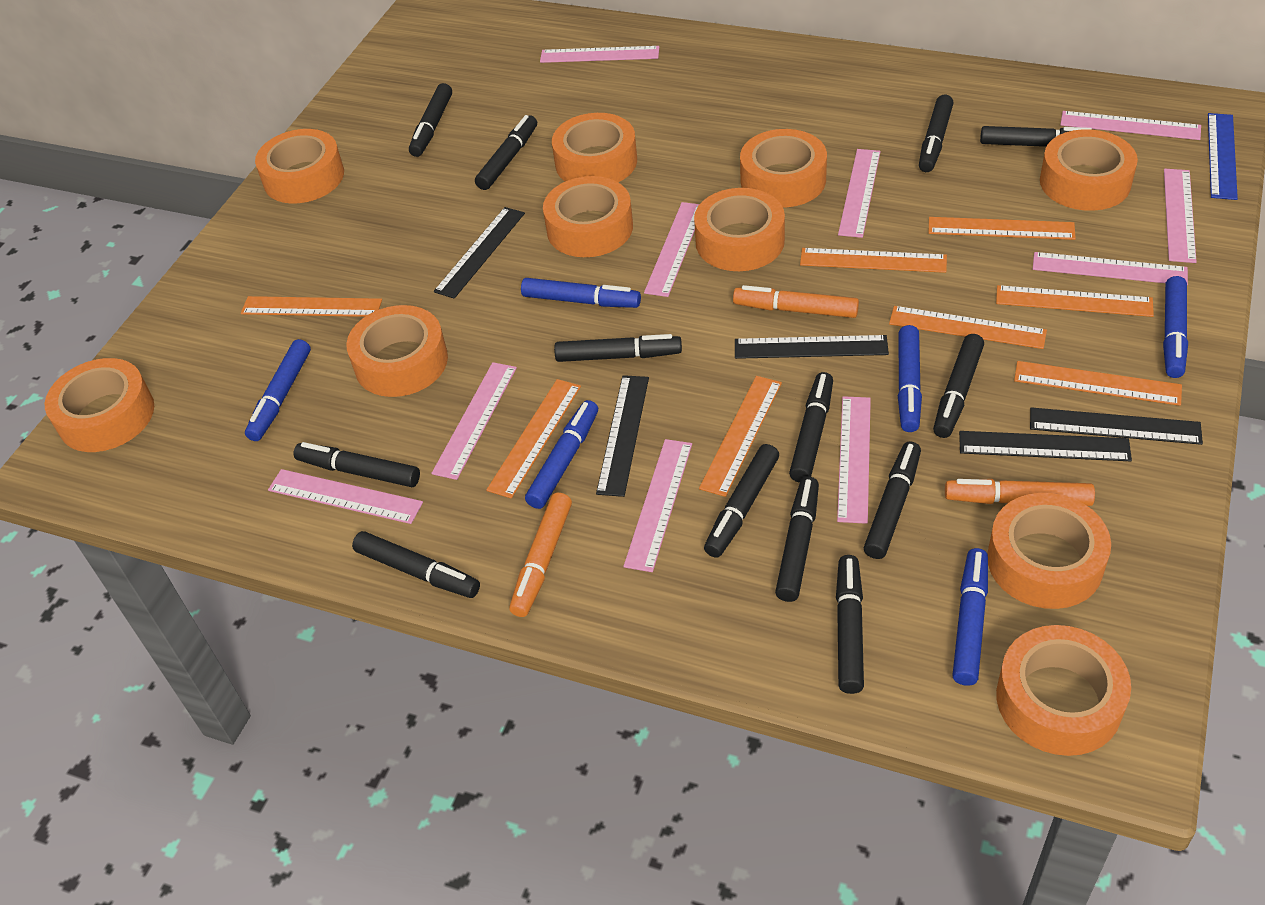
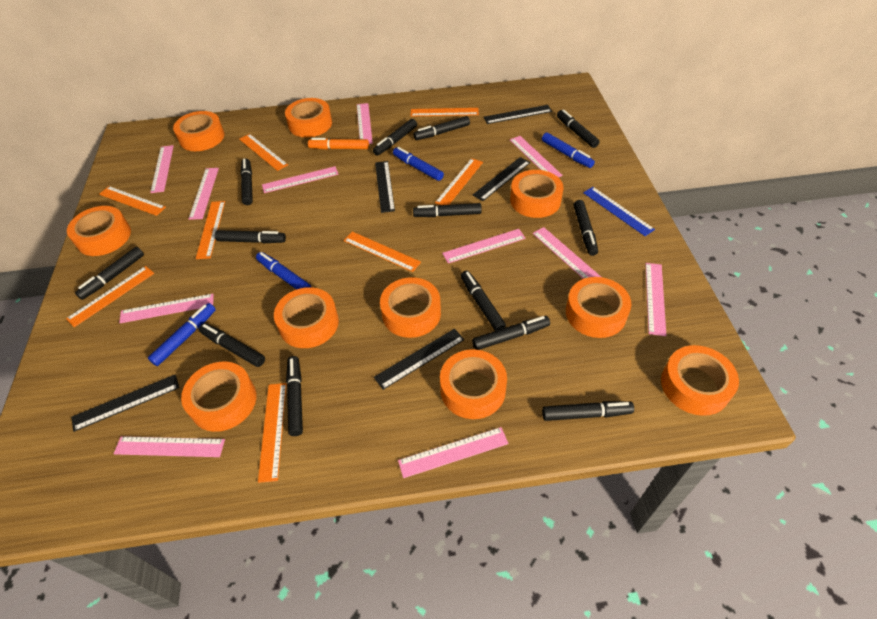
blue marker: [245,339,311,441] [521,278,641,308] [525,400,598,509] [898,325,922,432] [953,548,988,686] [1163,276,1188,378] = 6 -> [148,303,216,366] [256,252,311,290] [393,147,444,181] [542,132,595,168] = 4
orange marker: [509,493,572,617] [733,285,859,318] [945,479,1095,506] = 3 -> [308,138,369,150] = 1
pink ruler: [268,469,423,524] [431,362,517,480] [540,46,659,63] [624,439,692,572] [644,202,700,297] [837,396,871,524] [838,149,881,238] [1033,252,1188,285] [1060,111,1201,140] [1164,169,1197,263] = 10 -> [114,436,225,457] [119,294,214,323] [150,145,174,193] [189,168,219,220] [262,166,339,193] [357,103,373,144] [398,427,508,478] [442,229,526,263] [510,136,563,177] [533,227,601,279] [645,263,666,336] = 11

